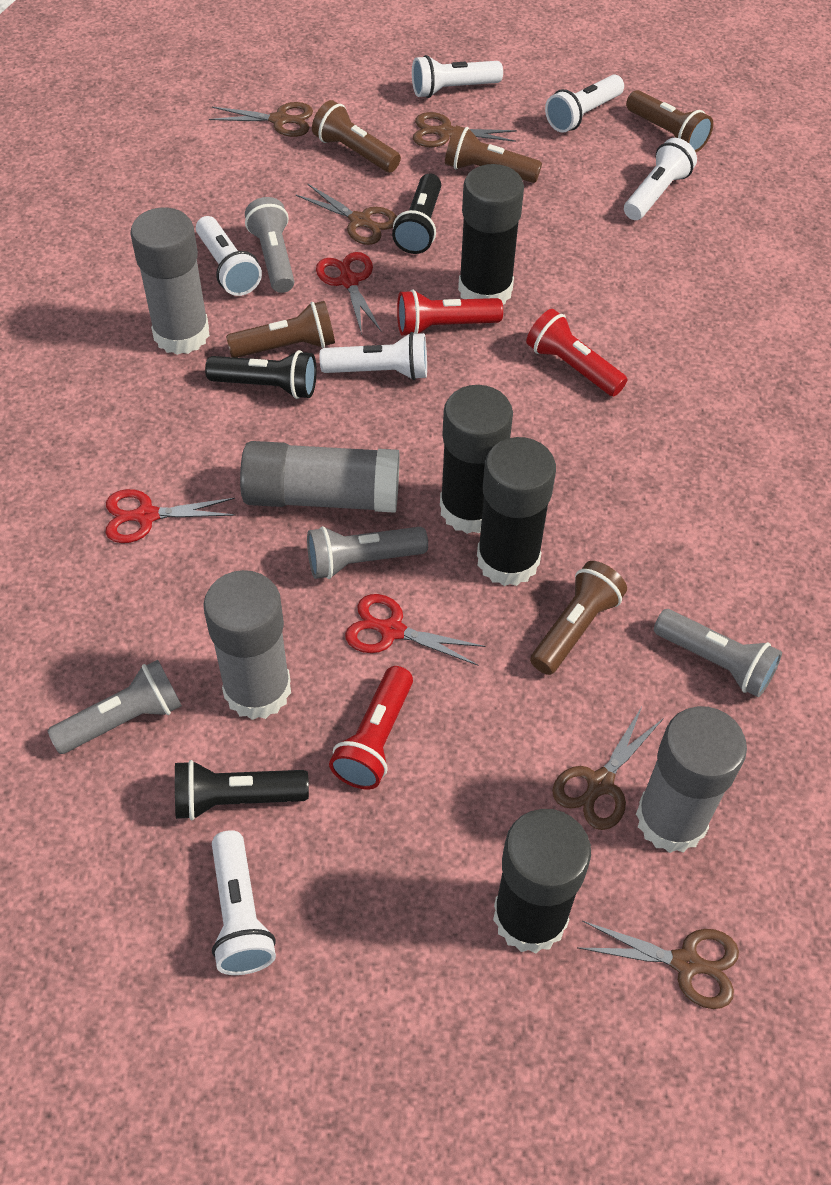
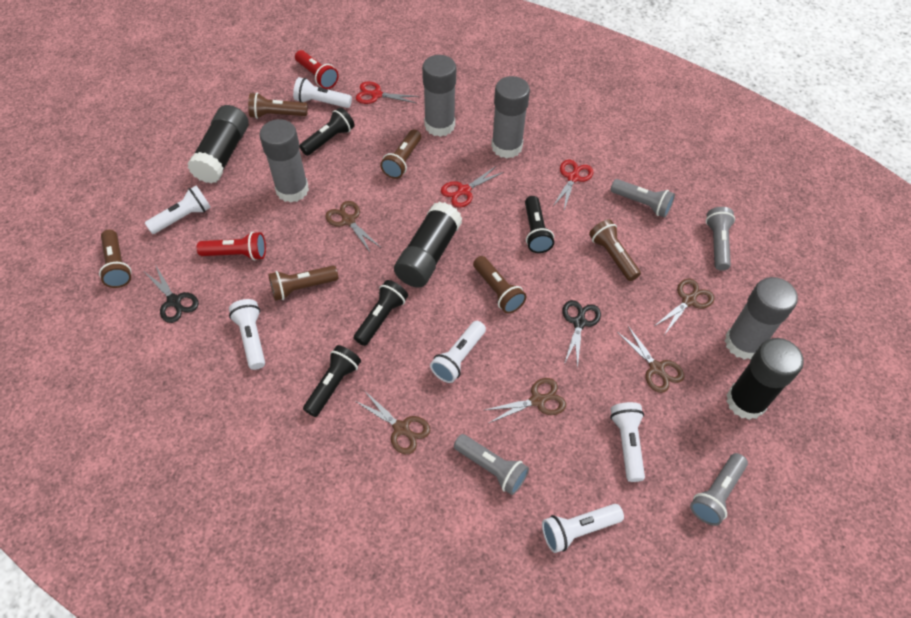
black flashlight: [175,760,309,820] [205,350,317,399] [392,173,441,254] = 3 -> [300,107,355,156] [303,345,361,417] [354,280,408,346] [525,196,554,253] = 4
black glue stick: [440,385,513,534] [458,164,524,305] [477,437,556,586] [493,809,591,954] = 4 -> [187,105,249,184] [394,202,462,288] [726,338,804,420] = 3
black scissors: none = 0 -> [145,266,199,323] [563,300,601,369] = 2
brown flashlight: [226,301,335,358] [312,100,401,173] [445,125,542,183] [530,561,627,675] [626,90,713,152] = 5 -> [99,229,132,288] [248,93,308,119] [268,266,338,301] [380,129,421,179] [473,256,527,313] [589,219,641,281] = 6
red flashlight: [329,666,413,789] [397,290,503,335] [526,309,627,396] = 3 -> [197,232,266,260] [295,50,339,89] = 2

